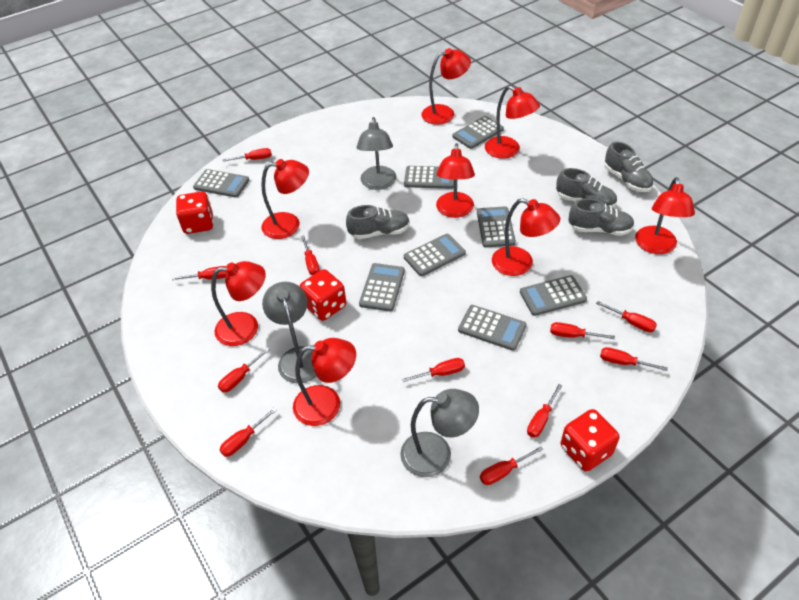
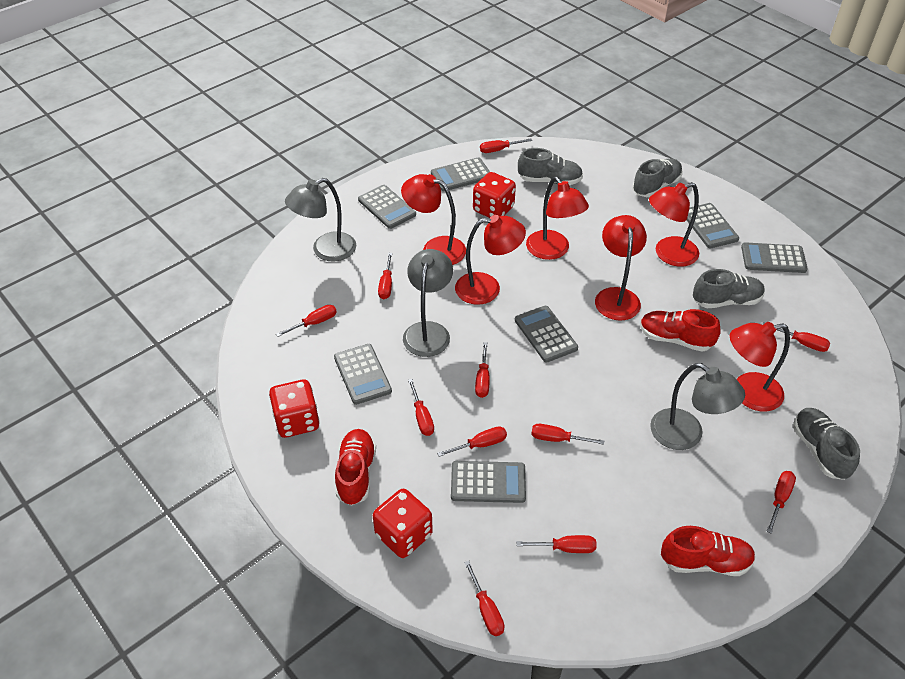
grey calculator: [193,169,249,197] [359,263,405,311] [404,166,454,189] [404,234,466,276] [452,116,504,149] [458,305,526,351] [477,206,516,248] [520,275,587,316] = 8 -> [334,344,392,405] [358,185,416,229] [431,157,490,191] [451,461,526,503] [515,306,578,362] [687,203,739,248] [741,242,808,273] = 7
red lamp: [211,261,266,346] [261,159,309,239] [293,338,356,426] [421,48,471,124] [436,143,475,218] [485,86,540,158] [492,198,560,276] [635,177,695,254] = 8 -> [401,174,466,265] [455,215,526,305] [526,177,589,260] [595,215,647,321] [649,182,699,267] [730,322,790,412] = 6
red shoe: none = 0 -> [335,429,376,506] [640,309,721,352] [661,526,755,576] = 3

